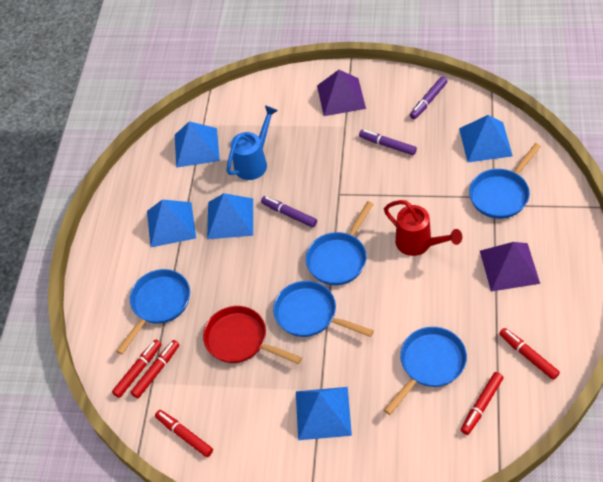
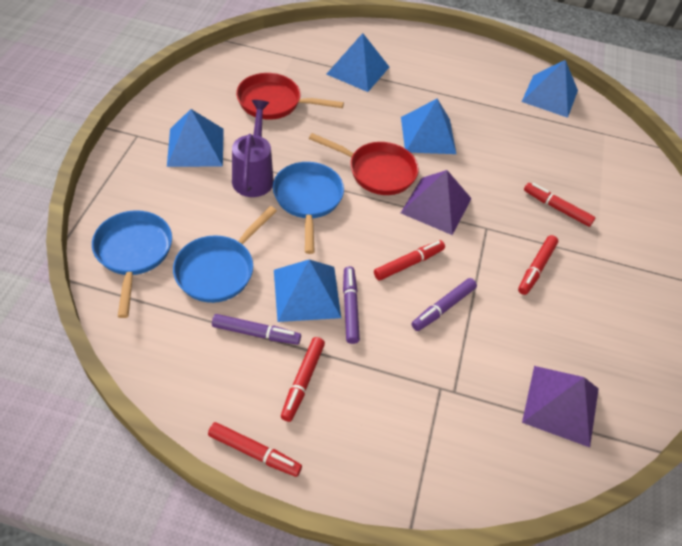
blue pan: [116,269,190,354] [273,281,374,337] [306,201,374,285] [384,327,467,415] [469,143,541,219] = 5 -> [92,210,172,318] [173,206,277,303] [273,162,344,254] = 3
blue watering can: [226,105,278,180] = 1 -> none = 0
purple watering can: none = 0 -> [232,100,274,197] = 1
red pan: [203,306,302,364] = 1 -> [236,73,344,120] [309,133,419,195] = 2
red watering can: [384,200,462,256] = 1 -> none = 0

